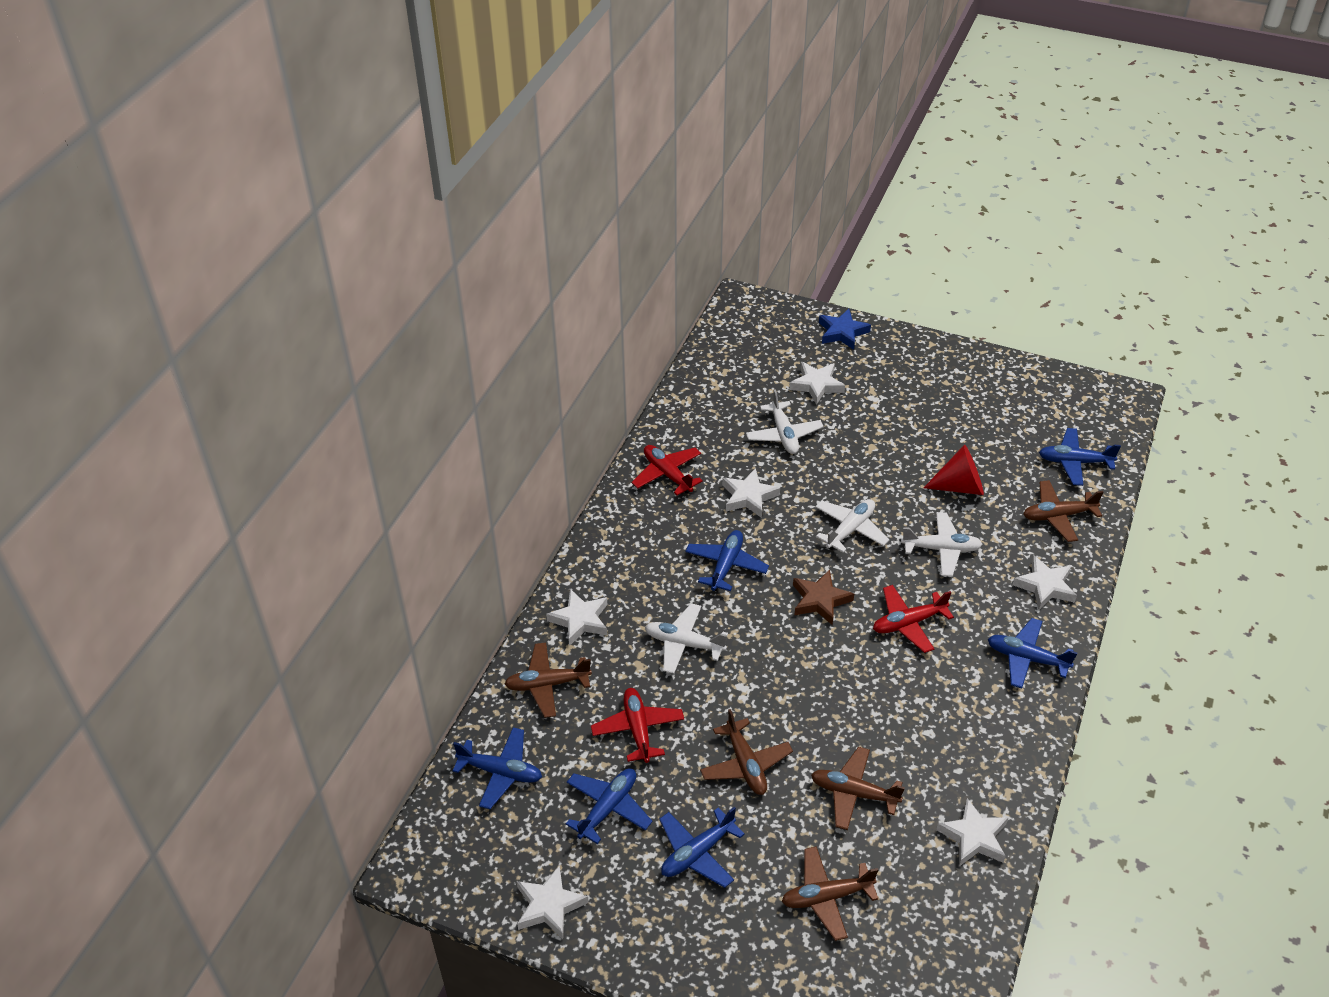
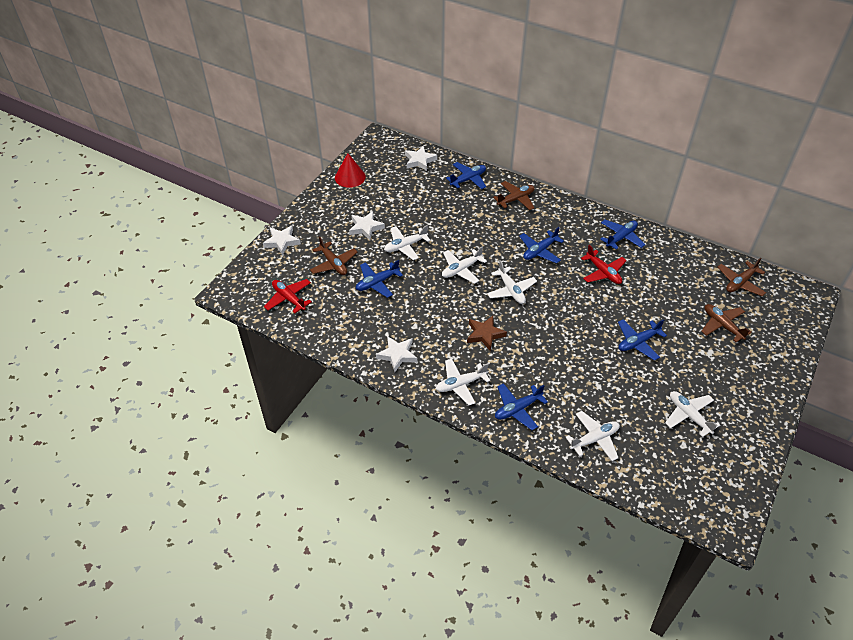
blue star: [819,309,871,350] = 1 -> none = 0
brown plane: [505,642,592,718] [700,709,793,795] [781,846,878,941] [811,747,905,830] [1023,480,1103,542] = 5 -> [310,236,358,275] [493,181,535,210] [701,304,752,342] [718,258,766,296] = 4
red plane: [591,688,684,763] [632,445,703,495] [873,585,954,653] = 3 -> [264,279,312,314] [581,245,627,284] = 2
white plane: [645,603,728,674] [746,389,824,454] [815,499,890,553] [901,512,982,576] = 4 -> [384,225,431,260] [436,358,490,405] [442,246,487,284] [487,260,537,304] [565,411,620,461] [665,391,720,437] = 6
white star: [517,865,589,939] [546,589,608,646] [722,468,780,518] [789,362,845,405] [936,798,1009,866] [1012,555,1077,610] = 6 -> [263,226,301,255] [349,211,385,240] [376,336,417,372] [405,145,437,171] = 4

